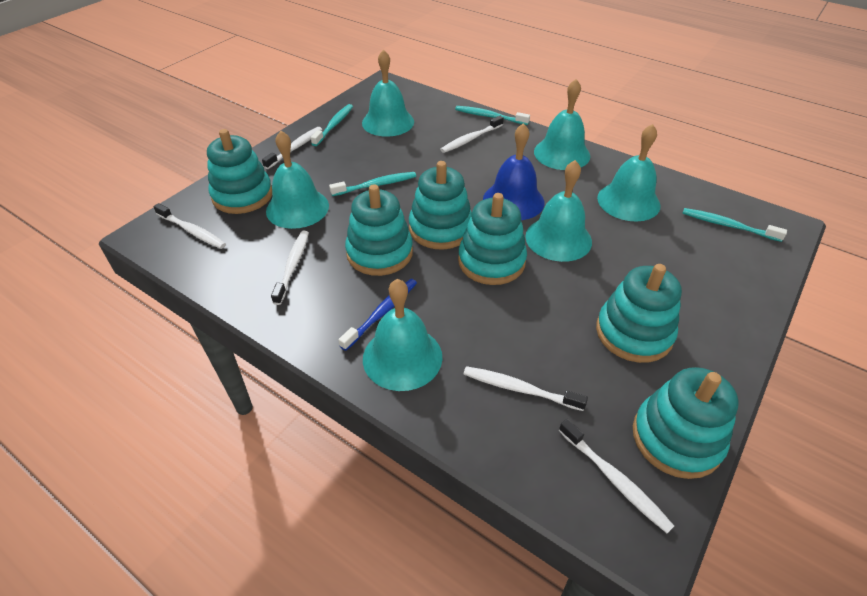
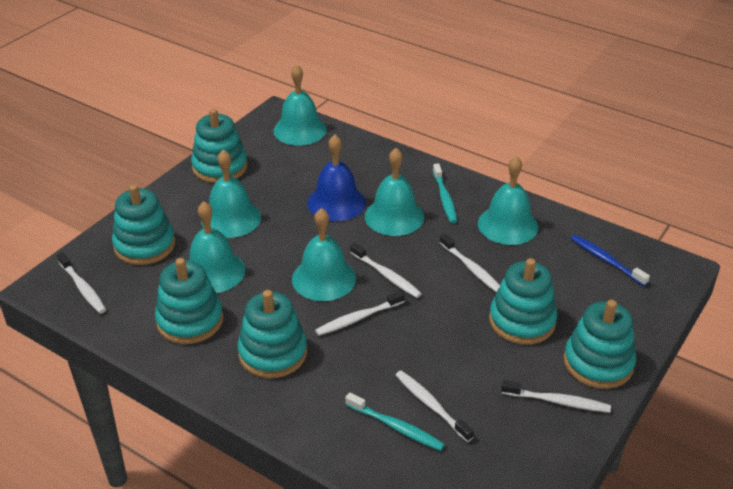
turquoise toothbrush: [311,104,353,146] [329,172,416,196] [455,106,530,125] [682,208,787,242] = 4 -> [345,392,445,451] [433,163,457,223] = 2

